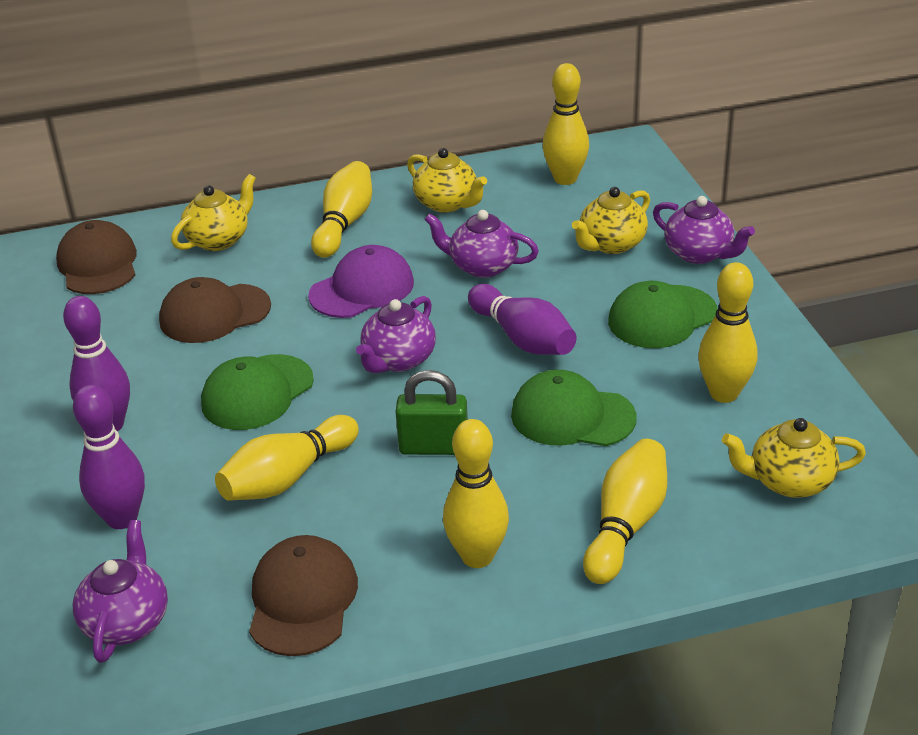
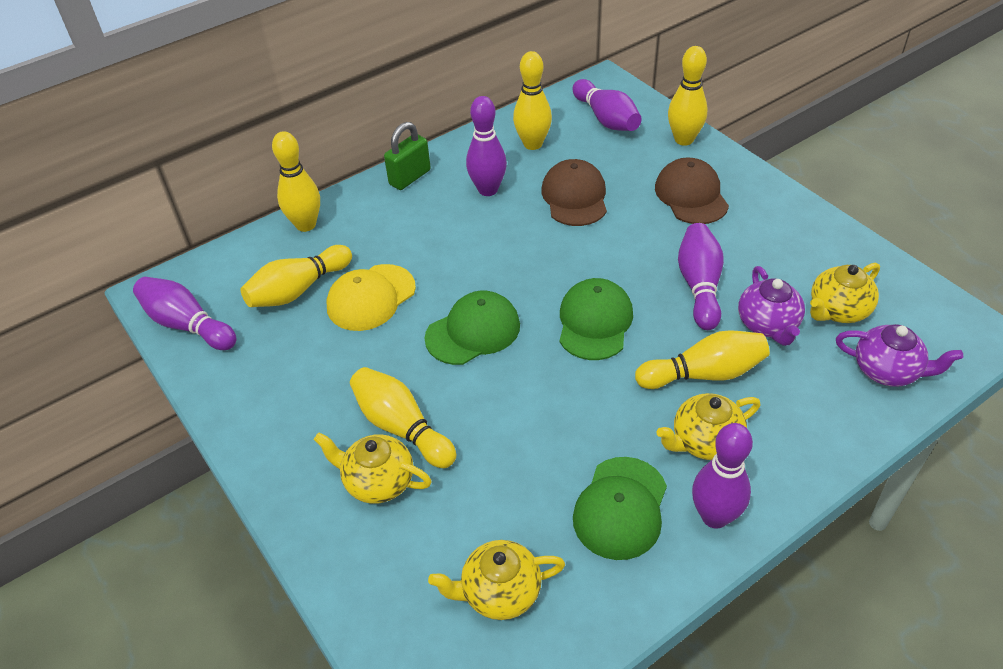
brown cap: [56,220,137,294] [159,277,271,343] [249,535,358,656] = 3 -> [541,159,607,226] [655,157,729,224] = 2
purple bowling pin: [63,296,130,431] [73,385,145,529] [468,284,577,355] = 3 -> [133,277,236,350] [466,96,507,196] [573,79,642,131] [678,223,724,330] [692,423,753,529] = 5
purple cap: [308,245,414,318] = 1 -> none = 0
purple teapot: [73,520,168,663] [356,296,436,373] [424,210,539,278] [653,196,755,264] = 4 -> [738,266,805,346] [836,324,963,387] = 2
yellow cap: none = 0 -> [326,264,416,331] = 1

